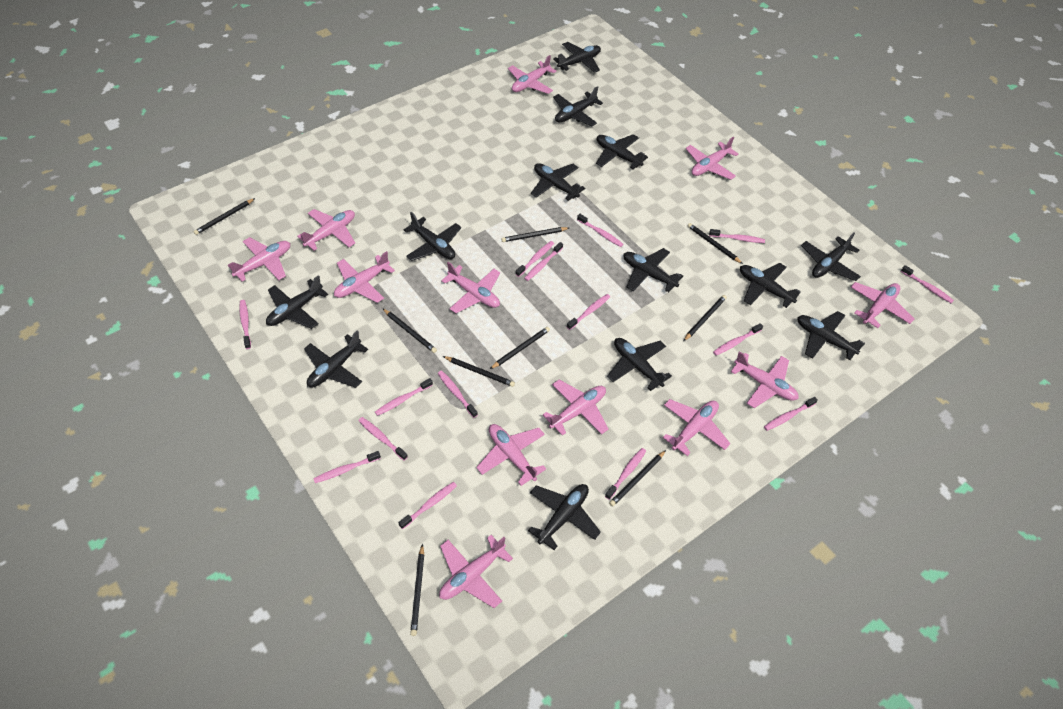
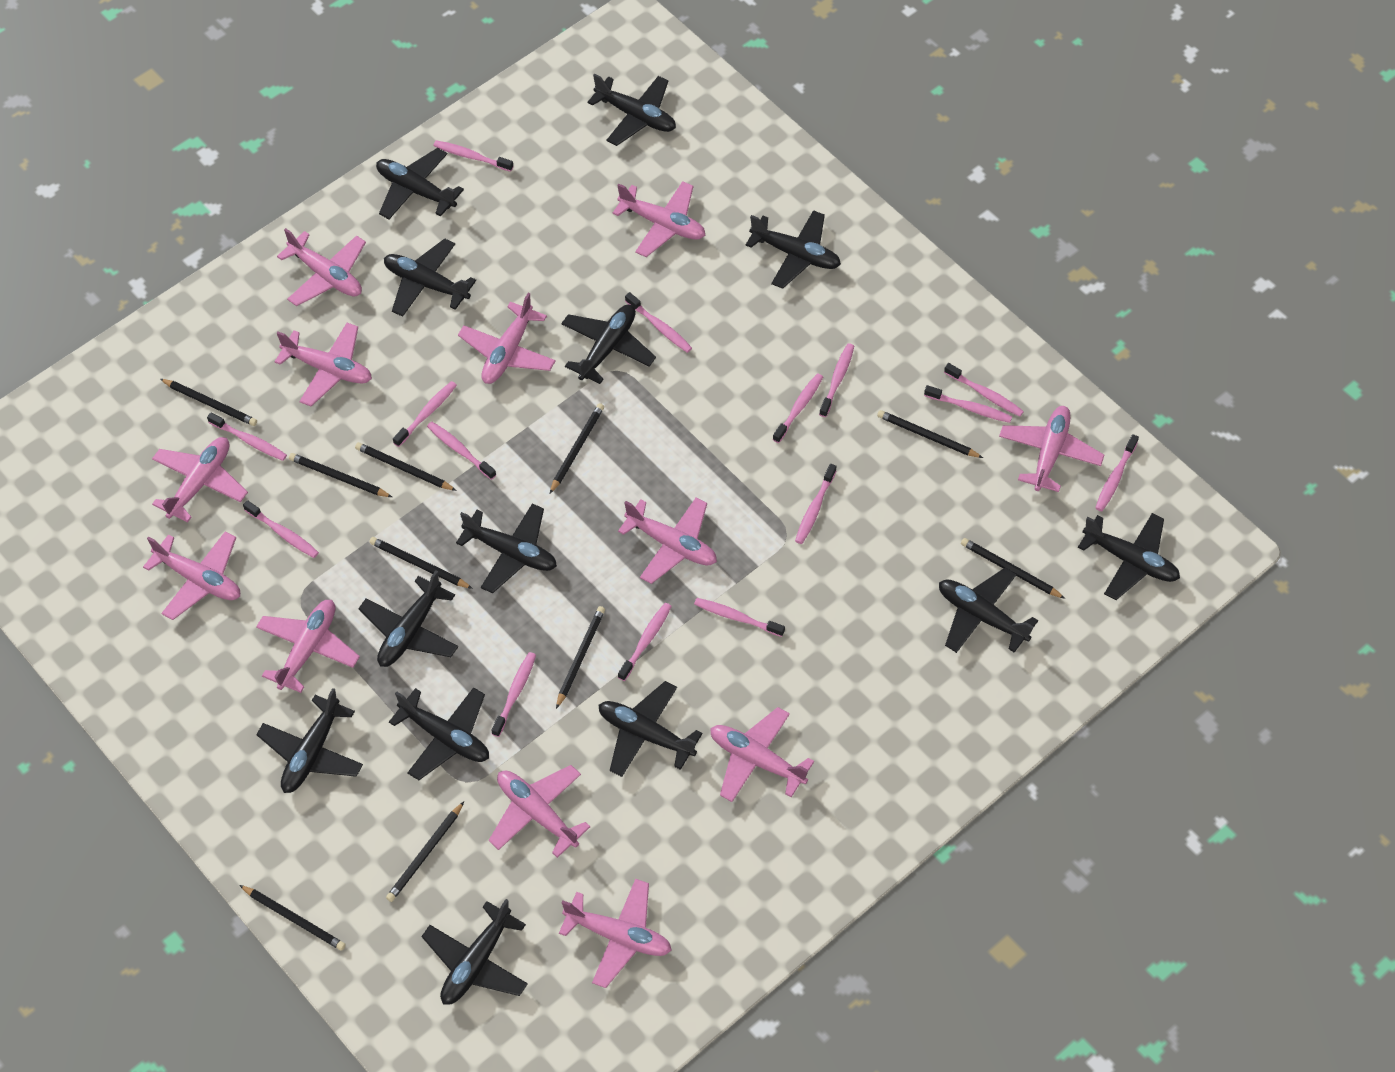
black pencil: [193,198,255,235] [382,308,437,353] [410,544,424,636] [443,356,515,387] [490,327,550,369] [501,227,569,242] [609,450,666,507] [684,295,727,341] [688,223,743,264] = 9 -> [160,379,257,426] [239,885,346,951] [289,453,392,497] [355,442,457,491] [369,537,473,589] [386,802,464,902] [550,403,604,493] [556,606,605,709] [877,410,983,458] [961,538,1065,599] = 10

